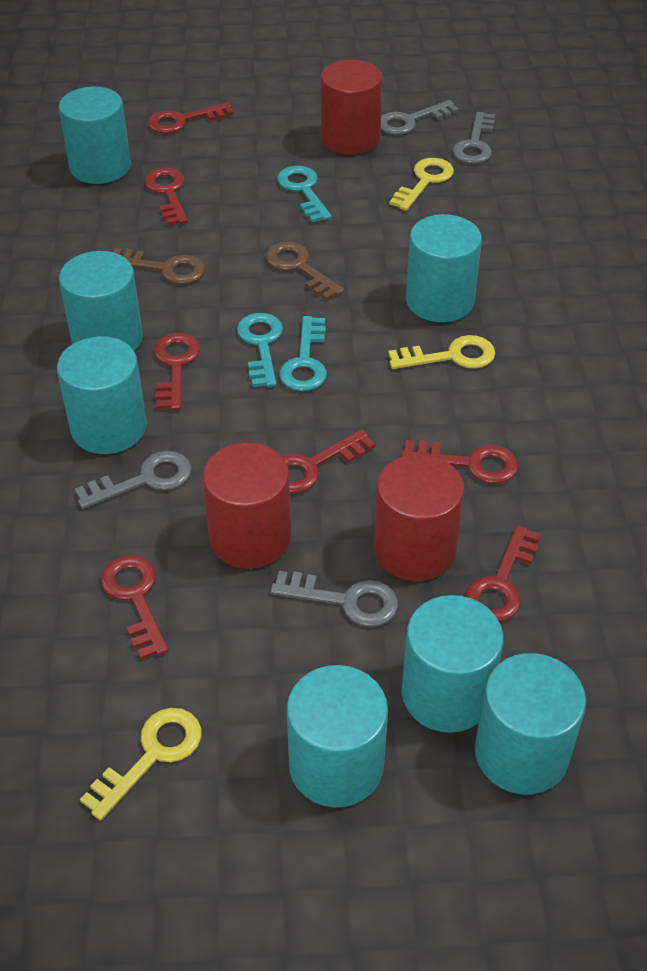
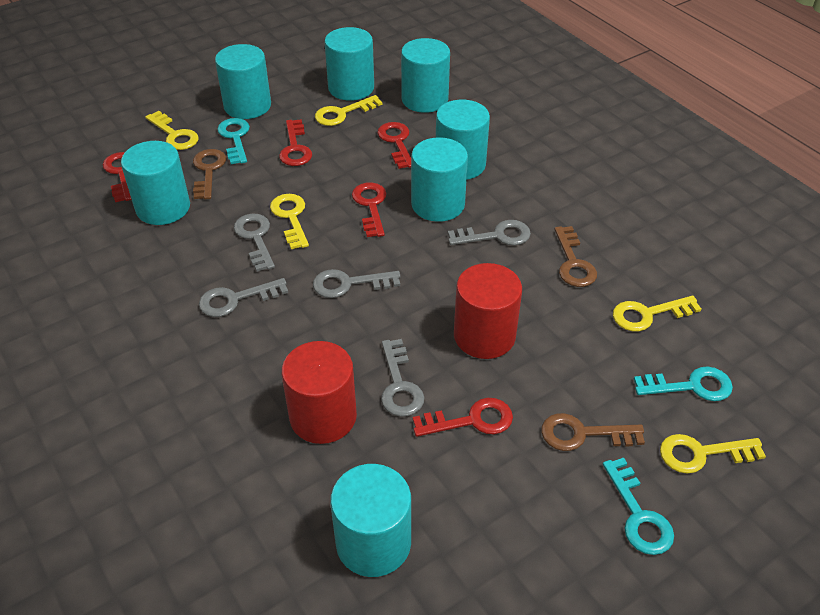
brown key: [114,248,205,284] [266,242,344,300] = 2 -> [193,149,226,199] [541,413,645,451] [554,226,597,287] = 3
grey key: [75,451,192,509] [270,571,398,627] [381,100,459,135] [452,112,495,164] = 4 -> [199,278,288,317] [234,214,275,272] [313,269,400,298] [381,339,424,417] [448,220,531,246] = 5
red cylinder: [202,442,291,568] [320,60,383,155] [374,454,464,581] = 3 -> [281,341,357,444] [454,263,522,359] = 2
red key: [101,555,169,660] [144,168,188,225] [148,102,234,134] [154,333,200,410] [282,429,375,493] [401,440,518,484] [465,525,541,622] = 7 -> [103,152,132,202] [279,119,312,166] [352,182,387,237] [377,122,411,169] [413,398,513,437] = 5
yellow key: [80,708,202,821] [388,335,496,369] [390,158,454,211] = 3 -> [145,111,199,150] [270,194,309,249] [315,95,383,126] [613,296,701,331] [660,434,766,474] = 5

